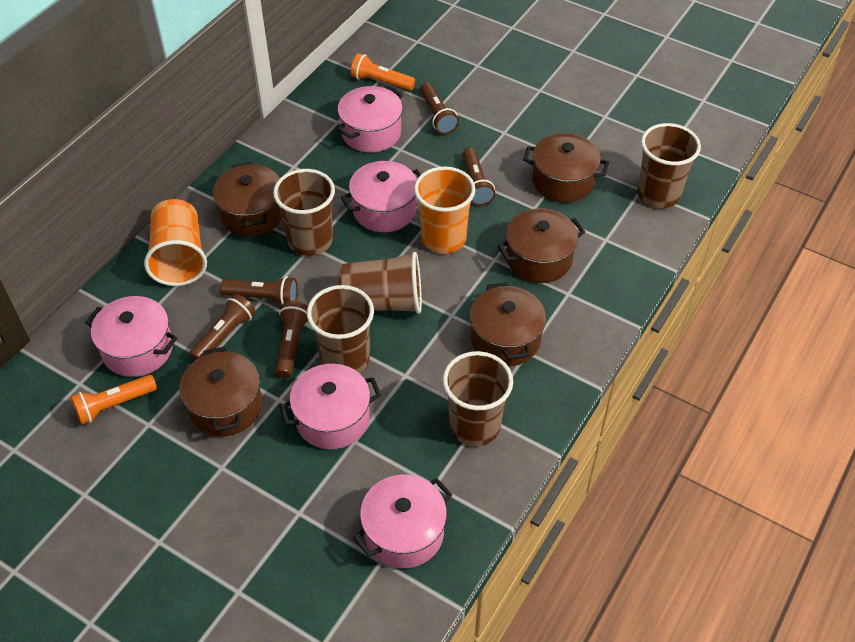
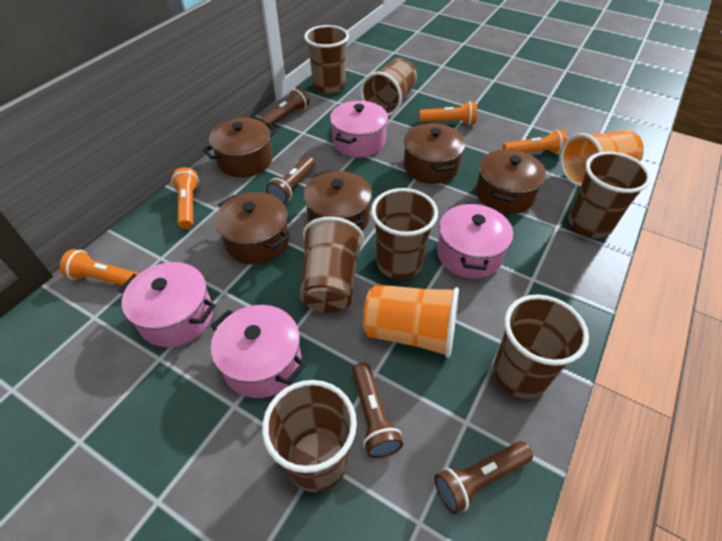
brown cup: [273,169,335,256] [307,285,374,373] [338,252,422,314] [443,351,513,446] [637,123,701,208] = 5 -> [262,380,357,492] [300,217,364,313] [304,25,349,94] [360,58,417,116] [371,188,438,280] [493,294,589,399] [568,152,651,238] = 7
brown flashlight: [189,294,256,361] [220,276,298,305] [275,301,308,378] [420,83,459,134] [462,148,495,206] = 5 -> [260,87,310,128] [266,156,315,203] [352,362,403,458] [435,441,533,514] = 4
orange flashlight: [71,375,157,425] [351,53,415,91] = 2 -> [60,249,140,286] [171,167,199,229] [420,101,477,125] [502,130,568,154] = 4
pink pot: [85,296,177,377] [279,364,381,449] [337,86,403,153] [341,161,421,232] [353,475,453,568] = 5 -> [119,262,216,347] [211,305,306,398] [330,101,388,157] [437,202,513,279] = 4

